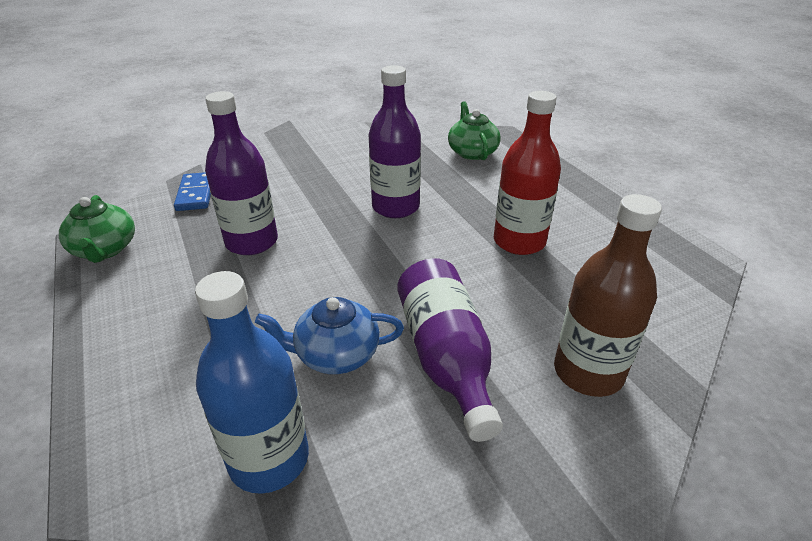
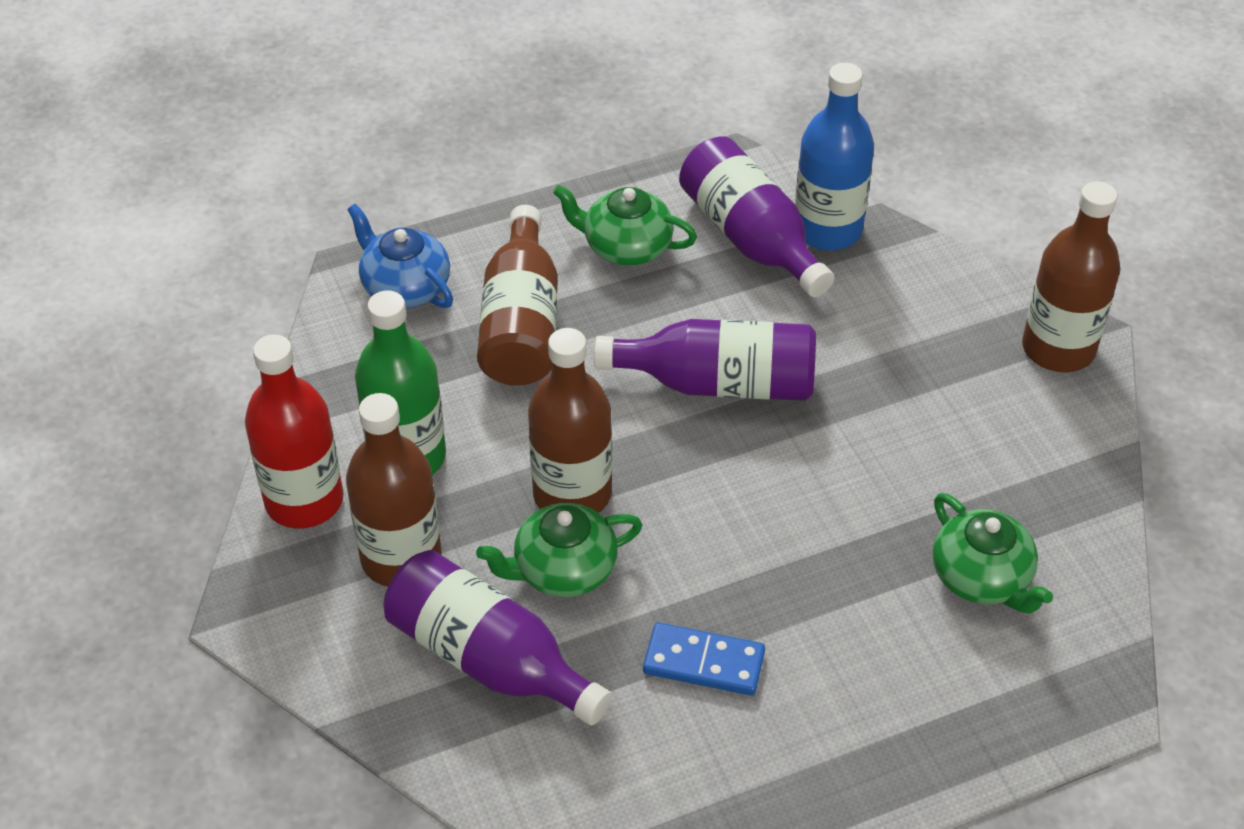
brown bottle: [554,194,662,397] = 1 -> [346,393,442,587] [477,205,558,386] [528,328,612,513] [1022,181,1120,372] = 4
green bottle: none = 0 -> [355,291,446,475] = 1
green teapot: [59,195,135,263] [448,101,500,160] = 2 -> [476,503,642,597] [553,185,697,266] [933,493,1053,614] = 3

